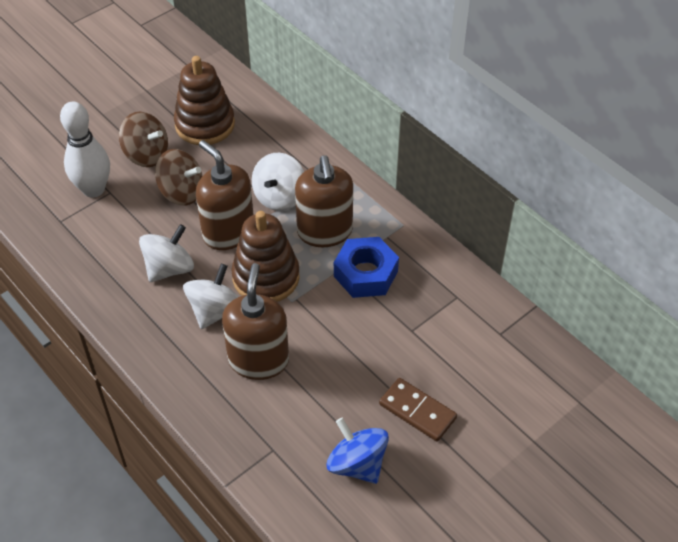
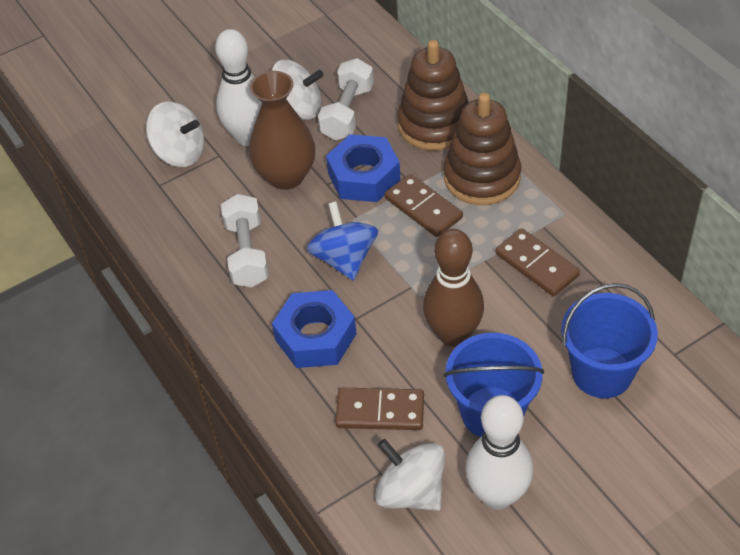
blue bucket: none = 0 -> [444,333,544,437] [561,283,658,398] = 2
blue nut: [334,237,399,298] = 1 -> [272,290,357,368] [326,134,401,202] = 2
brown bowling pin: none = 0 -> [423,229,484,347] = 1
brown domino: [379,378,457,442] = 1 -> [335,388,424,430] [385,174,463,237] [496,228,580,296] = 3
brown soap dispenser: [196,140,254,250] [222,263,289,380] [295,155,353,247] = 3 -> none = 0
brown spinning top: [119,112,168,167] [155,149,202,205] = 2 -> none = 0
brown vase: none = 0 -> [249,71,315,190] = 1
white bowling pin: [60,101,110,198] = 1 -> [215,29,262,146] [465,395,533,510] = 2
white dumbbell: none = 0 -> [221,194,269,287] [318,58,374,140] = 2

